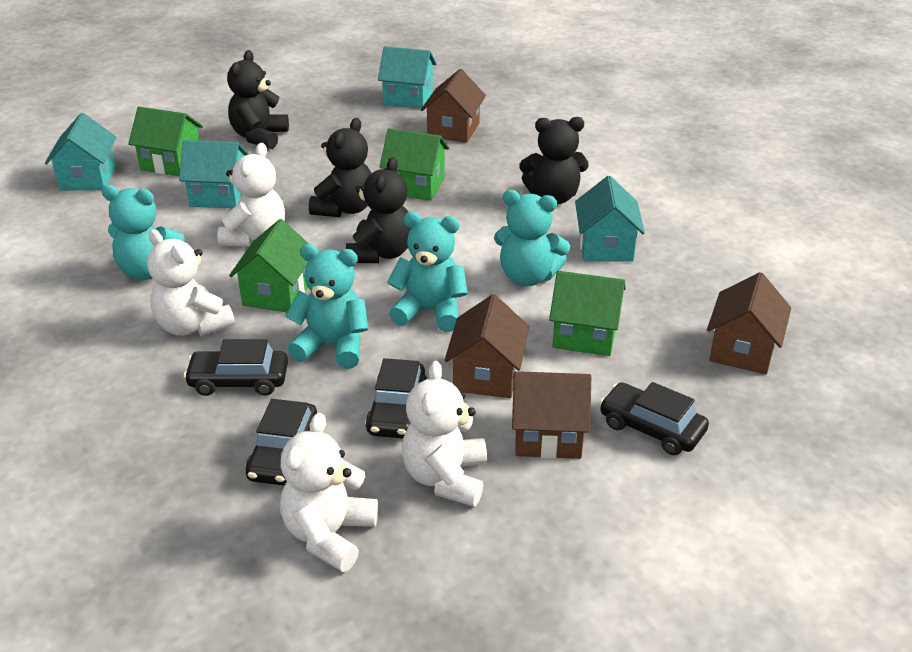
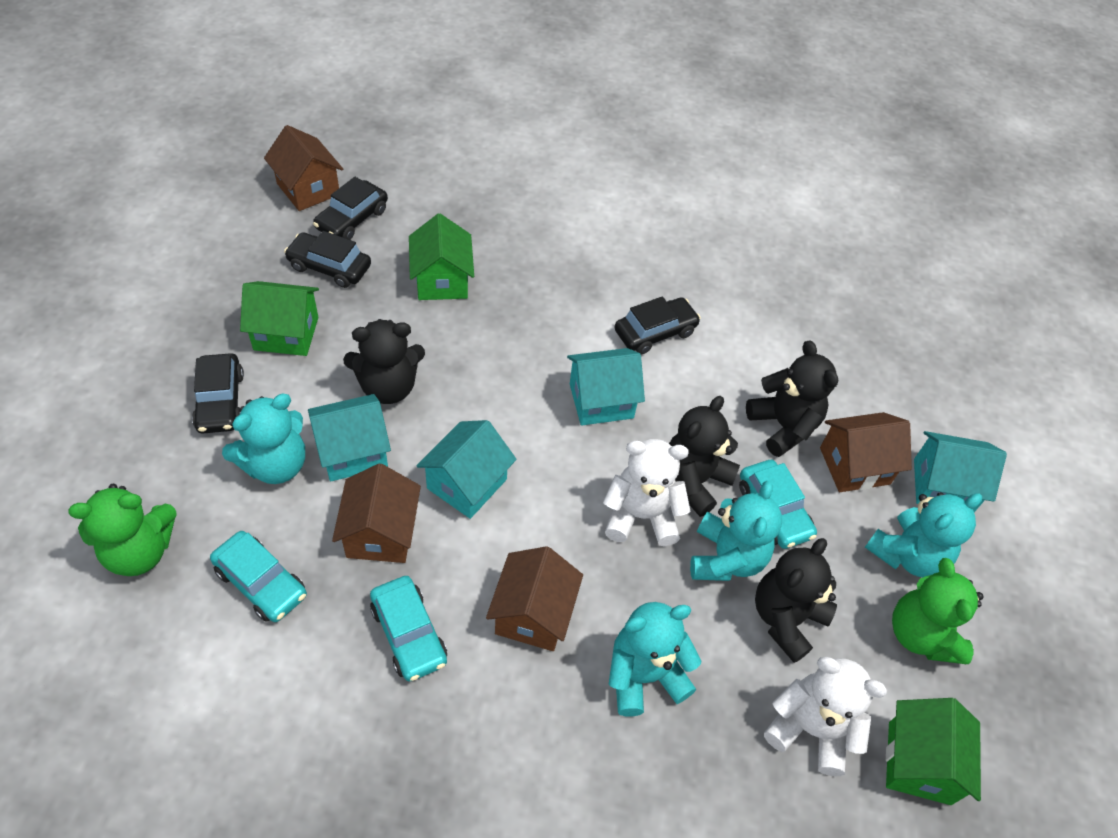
green house: [128,107,203,176] [229,219,309,312] [379,128,449,201] [549,271,626,356] = 4 -> [240,281,319,356] [409,214,474,300] [886,698,981,805] = 3
green teddy bear: none = 0 -> [68,484,177,576] [892,558,983,664] = 2
turquoise car: none = 0 -> [210,531,307,622] [370,576,447,682] [739,460,817,549] = 3
white teddy bear: [147,229,235,336] [217,143,285,247] [280,413,378,572] [402,361,487,507] = 4 -> [603,439,691,546] [764,657,887,776] = 2

